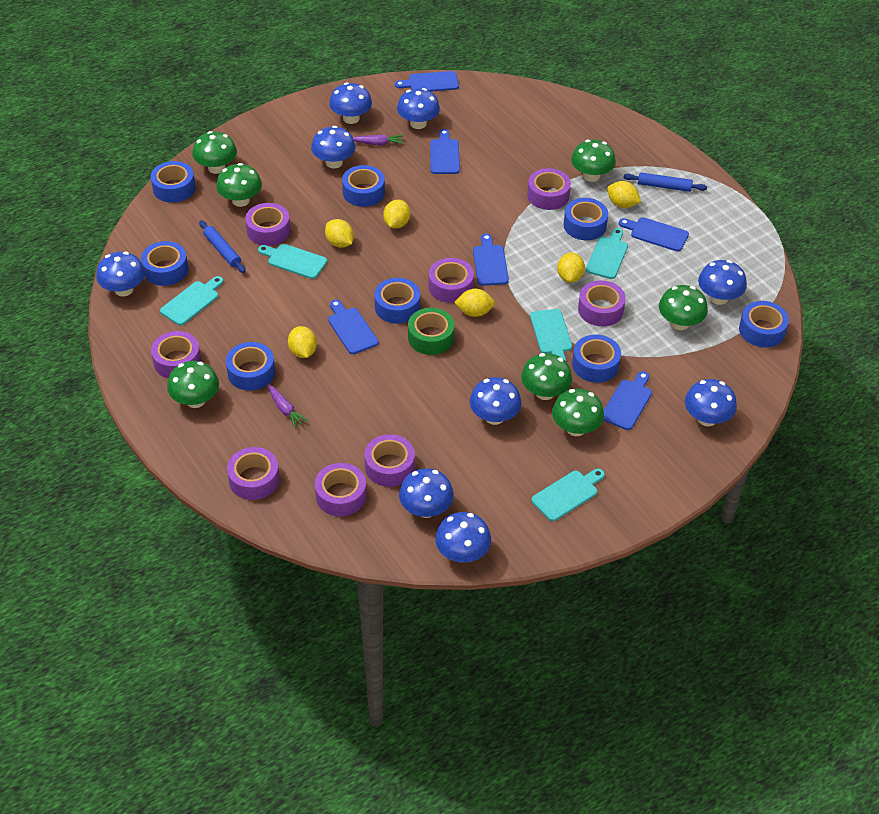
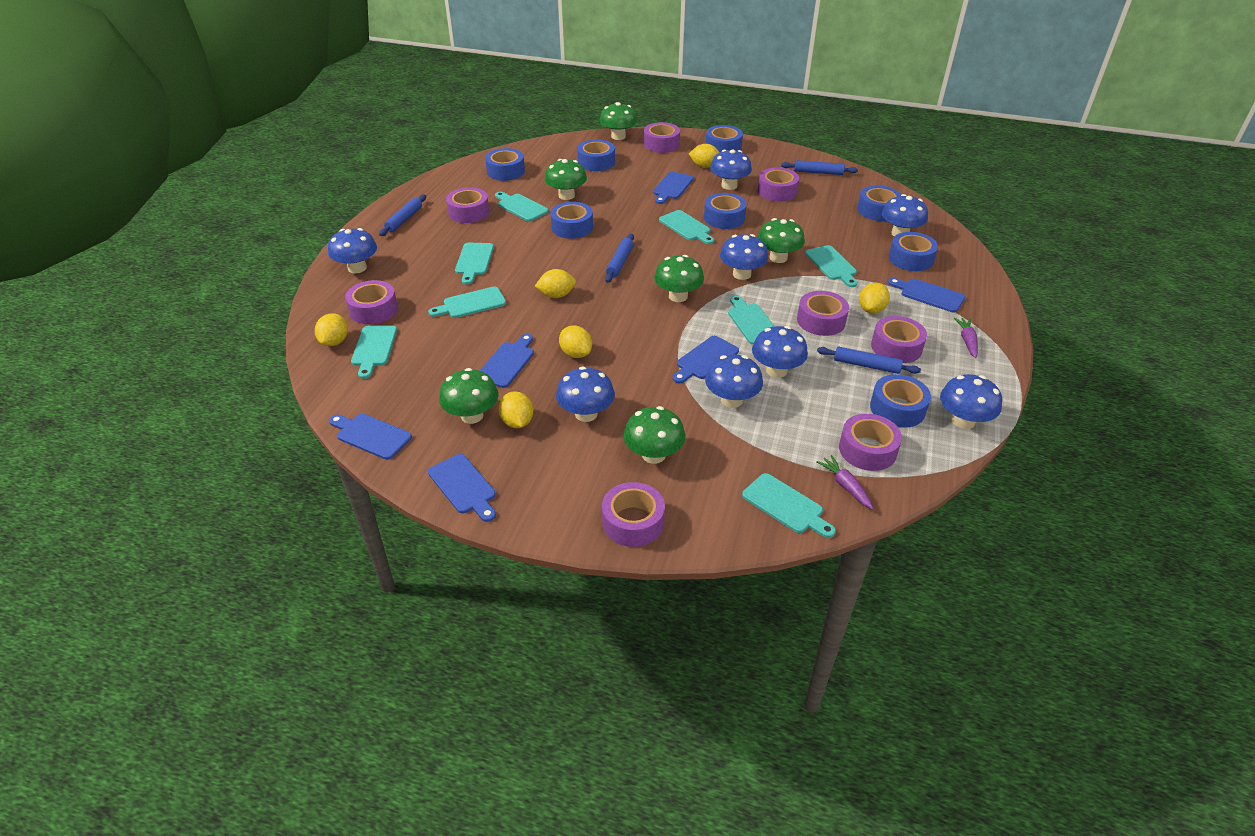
blue mushroom: [96,252,145,297] [311,126,355,168] [329,82,372,124] [397,88,440,129] [399,468,454,518] [435,512,491,563] [470,377,521,425] [685,379,737,427] [698,260,747,305] = 9 -> [328,228,377,273] [556,367,615,422] [705,354,763,408] [710,149,752,190] [720,234,768,280] [752,326,808,378] [882,194,928,236] [940,374,1002,429] = 8
blue rolling pin: [199,220,246,273] [623,172,707,192] = 2 -> [379,195,426,236] [605,234,634,283] [781,160,858,175] [817,347,921,374] = 4
green mushroom: [167,361,219,408] [192,131,237,174] [216,163,262,207] [521,353,572,400] [552,389,604,436] [571,140,616,182] [659,285,708,330] = 7 -> [439,368,498,424] [545,159,587,200] [599,102,637,140] [624,406,685,464] [654,255,704,302] [758,218,805,263] = 6
green tape: [408,308,455,355] = 1 -> none = 0
turquoise cutting board: [160,276,223,326] [258,244,327,279] [530,309,572,361] [532,469,605,521] [586,228,628,279] = 5 -> [351,325,397,379] [428,286,506,318] [455,243,494,285] [495,192,549,221] [659,210,714,244] [728,296,775,344] [742,473,836,538] [805,245,858,287] = 8

